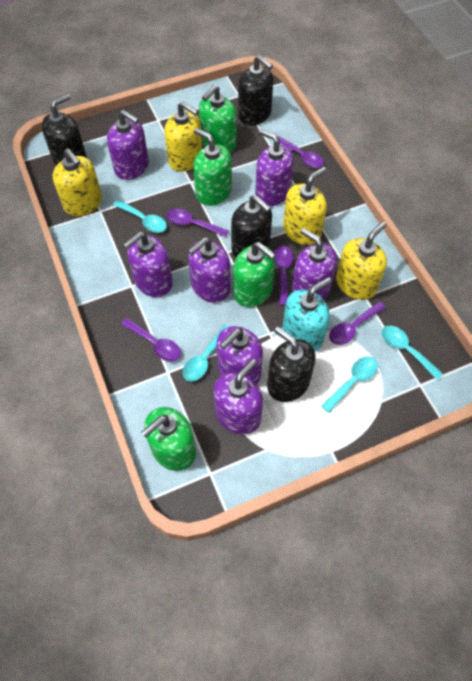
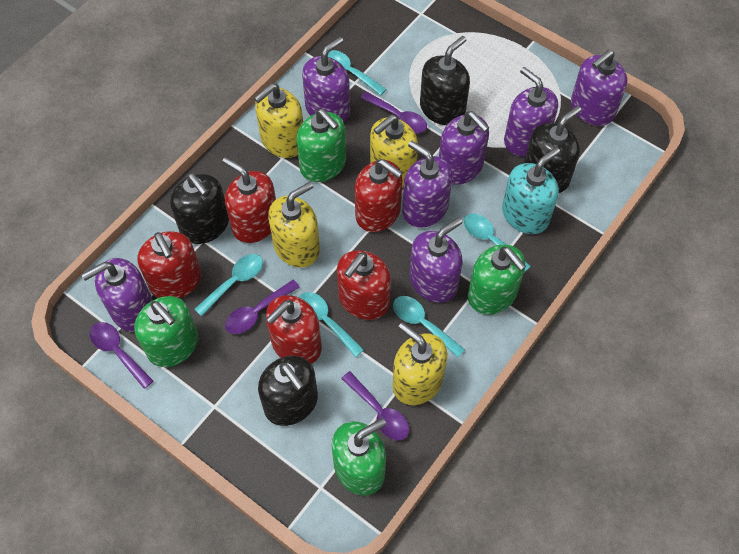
purple spoon: [121,318,181,361] [166,209,229,237] [274,246,293,306] [277,136,324,168] [329,302,386,345] = 5 -> [90,322,153,389] [225,280,300,334] [341,371,409,441] [361,92,427,133] = 4
red soap dispenser: none = 0 -> [138,231,202,298] [222,157,276,243] [266,295,322,364] [337,250,391,320] [355,159,403,232] = 5
turquoise spoon: [113,200,167,233] [183,325,229,382] [321,357,378,413] [382,326,443,380] = 4 -> [194,254,263,316] [299,292,364,357] [328,50,386,96] [393,296,465,358] [464,213,531,273] = 5

